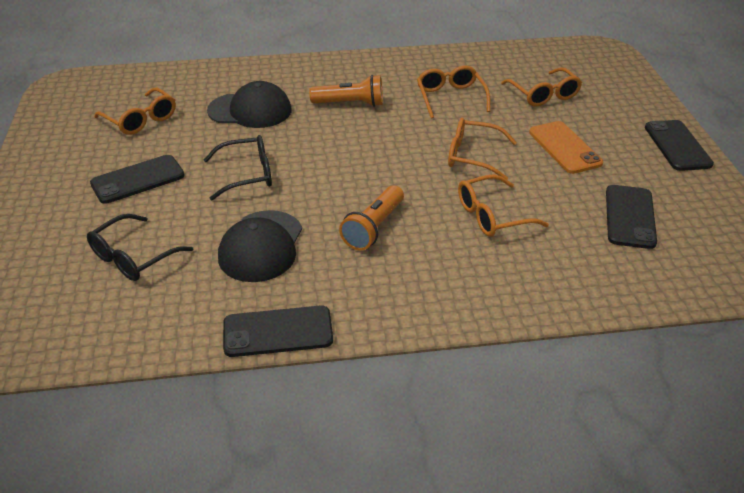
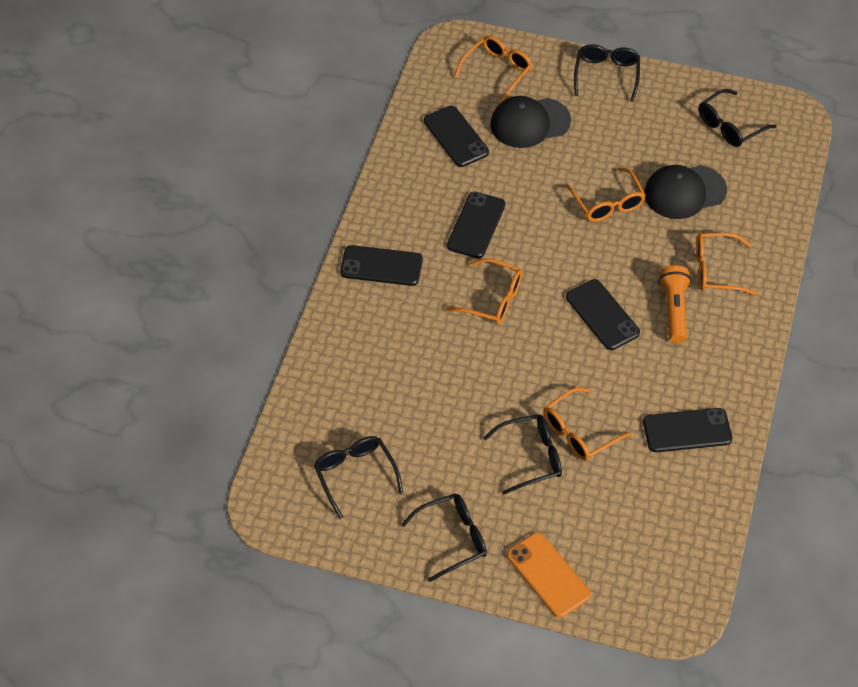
black glasses: [87,214,193,281] [204,135,272,201] = 2 -> [314,436,403,519] [401,494,487,582] [483,414,562,495] [574,44,640,102] [699,89,776,147] = 5
black phone: [90,155,185,204] [223,305,333,357] [606,185,657,249] [645,120,714,171] = 4 -> [340,245,423,286] [424,105,489,167] [447,192,505,258] [566,279,640,350] [643,408,732,452] = 5
orange flashlight: [309,75,383,107] [339,185,404,251] = 2 -> [658,265,691,343] = 1

